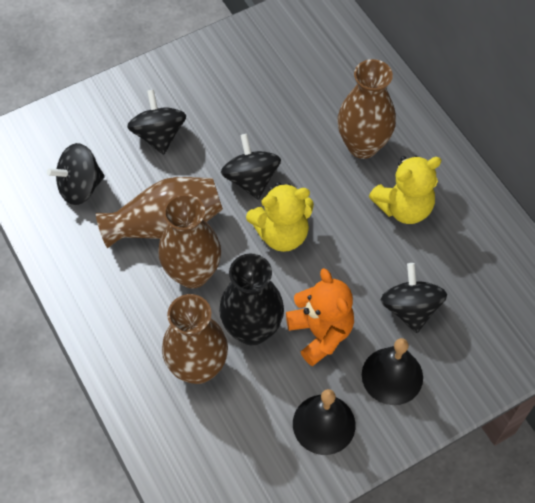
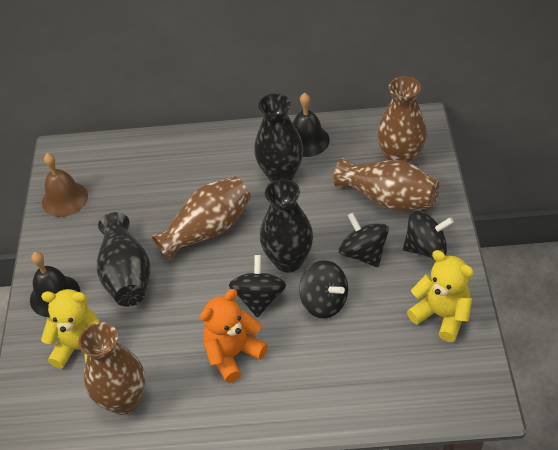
black vase: [219,254,284,346] = 1 -> [97,212,150,307] [254,93,303,182] [260,179,313,273] = 3
brown bell: none = 0 -> [42,153,88,217] = 1

